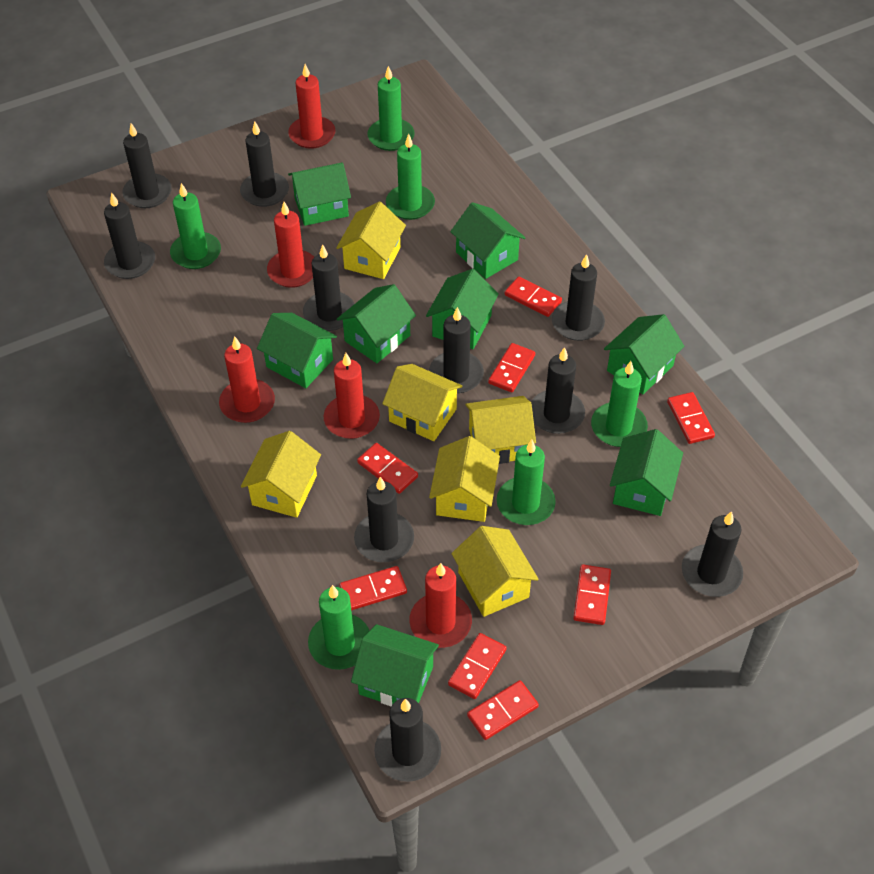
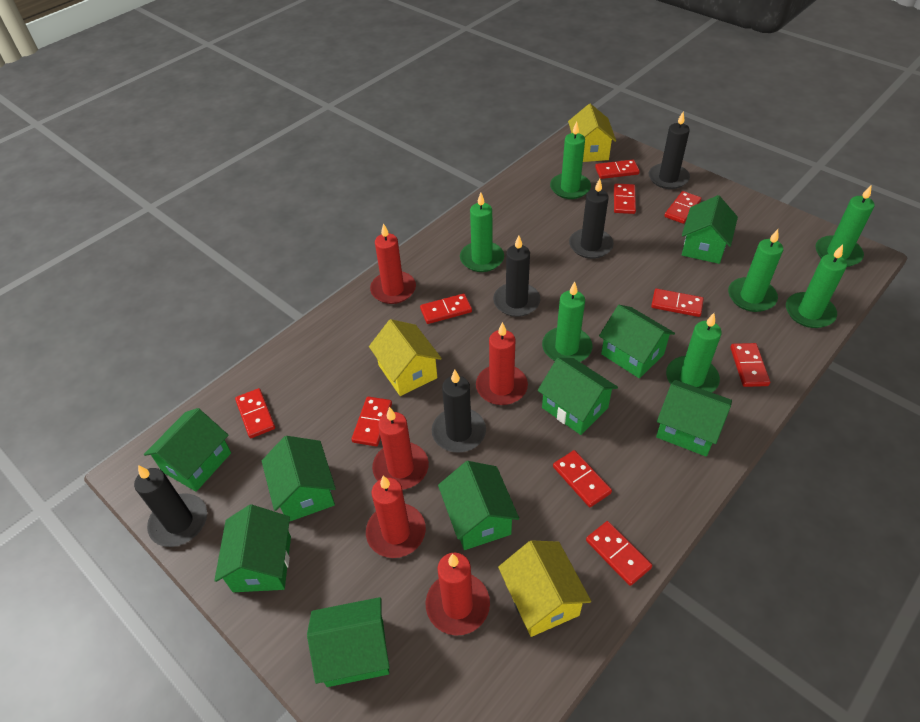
black candle: [104,192,155,279] [122,123,172,208] [240,121,289,207] [303,245,354,331] [354,477,414,562] [374,698,441,782] [429,307,484,393] [531,347,585,434] [552,254,605,341] [682,511,743,597] = 10 -> [134,465,207,547] [432,370,486,453] [493,235,541,317] [569,179,614,259] [649,111,690,189] = 5
green candle: [170,183,221,269] [308,585,370,670] [368,66,415,151] [386,134,435,220] [497,440,556,525] [591,361,648,447] = 6 -> [460,193,504,272] [542,282,592,362] [550,122,591,199] [666,313,722,393] [728,229,783,312] [786,244,847,328] [815,185,875,267] = 7
green house: [257,313,337,388] [288,162,351,226] [337,284,416,363] [351,624,439,706] [426,269,499,349] [450,202,525,279] [604,314,684,394] [610,429,683,516] = 8 -> [144,408,231,492] [214,504,291,592] [262,436,336,522] [307,597,390,687] [438,461,519,550] [538,358,618,435] [599,305,675,378] [656,380,732,457] [682,195,738,264] = 9
red domino: [339,566,407,610] [357,443,418,494] [448,633,506,699] [467,680,539,740] [488,343,535,392] [505,276,562,317] [573,565,611,625] [667,392,715,444] = 8 -> [235,388,275,438] [351,397,392,446] [420,293,472,324] [553,450,612,507] [586,521,652,586] [595,160,640,179] [614,184,636,214] [651,289,704,317] [664,191,701,224] [730,343,770,387] = 10
yellow house: [241,431,321,518] [336,201,406,279] [382,364,462,441] [429,436,500,522] [451,526,539,617] [465,396,536,464] = 6 -> [369,319,442,396] [498,540,591,637] [568,104,616,162] = 3

